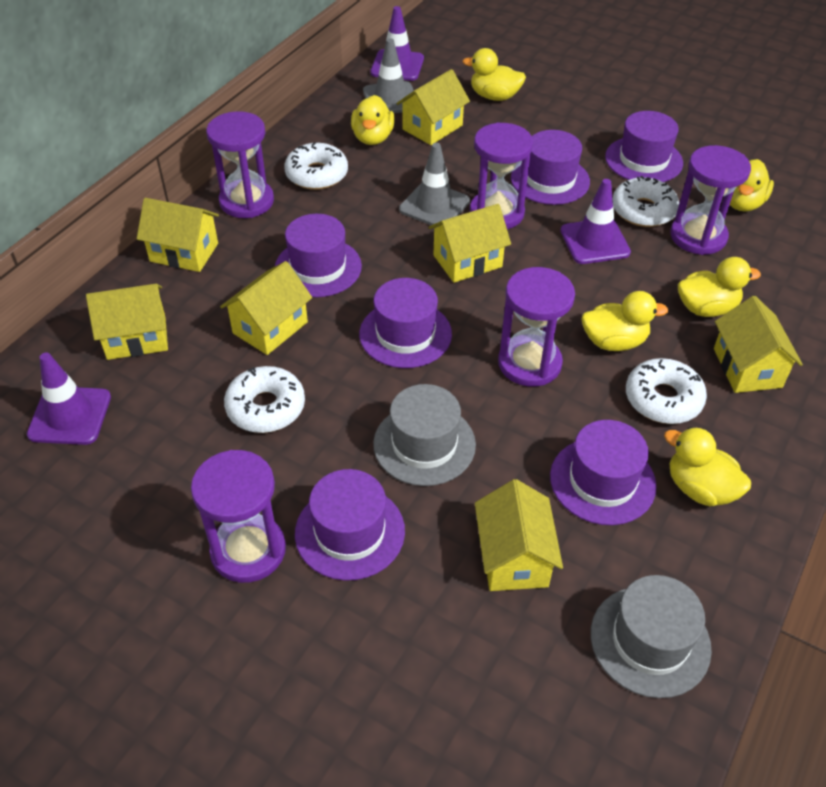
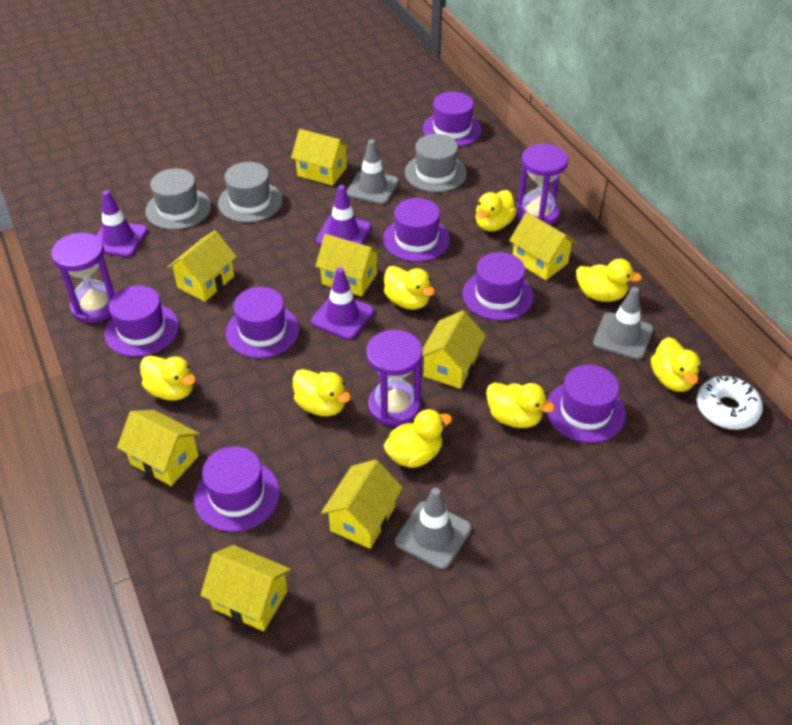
grey hat: [373,384,476,486] [591,575,712,698] = 2 -> [145,168,211,230] [218,162,283,223] [405,134,467,192] = 3
grey traffic cone: [363,38,414,113] [399,143,470,227] = 2 -> [346,139,399,205] [395,488,471,569] [593,287,653,360] = 3
purple hat: [275,214,362,297] [295,469,405,581] [359,278,452,368] [511,130,590,205] [550,420,656,525] [605,111,683,182] = 6 -> [104,286,179,357] [194,446,280,532] [226,287,299,358] [383,198,450,262] [423,92,482,146] [462,252,534,320] [546,365,626,443] = 7
purple hourglass: [191,450,286,583] [206,111,274,218] [470,122,533,229] [498,267,575,387] [670,145,751,255] = 5 -> [51,233,117,323] [366,330,423,426] [516,144,568,226] = 3
white donut: [224,366,305,433] [284,142,348,190] [613,176,679,227] [626,358,707,424] = 4 -> [696,376,763,430] = 1
yellow duck: [351,95,395,145] [462,48,526,101] [582,291,668,351] [664,427,751,506] [678,257,761,317] [730,159,774,212] = 6 -> [140,356,196,401] [293,369,351,416] [383,409,452,468] [384,266,435,310] [476,190,517,231] [486,382,555,428] [576,259,642,302] [651,337,701,392] = 8
yellow house: [86,284,168,360] [137,198,219,272] [220,261,312,355] [397,69,470,145] [428,204,511,283] [475,479,563,591] [714,296,803,393] = 7 -> [117,410,200,486] [167,230,237,302] [200,545,291,631] [291,129,350,186] [315,234,381,296] [321,460,403,549] [422,310,486,389] [509,212,577,280] = 8

